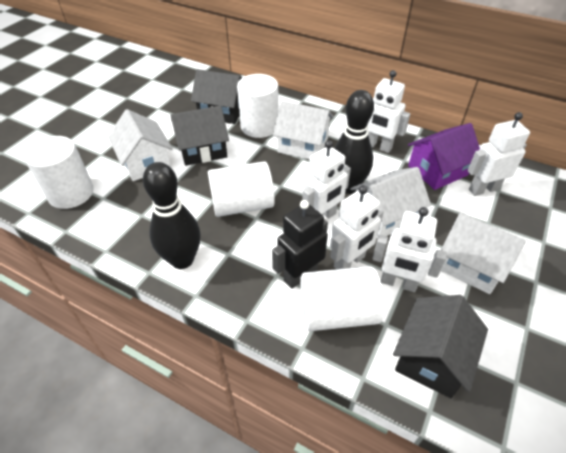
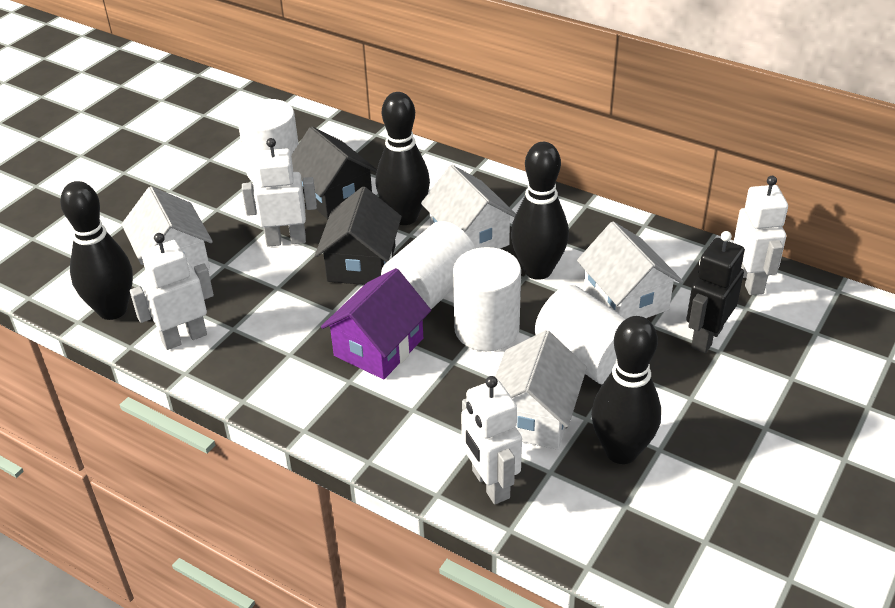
black bowling pin: [143,162,201,269] [334,90,374,194] = 2 -> [60,181,133,320] [376,92,430,225] [511,142,569,280] [591,316,661,464] = 4
black house: [171,106,229,166] [191,69,242,124] [393,295,488,398] = 3 -> [291,127,377,219] [315,187,402,285] = 2
white robot: [302,140,351,218] [330,185,384,269] [367,70,410,153] [372,207,447,292] [468,112,530,196] = 5 -> [130,233,214,350] [242,138,317,247] [461,376,522,504] [733,176,788,295] = 4

